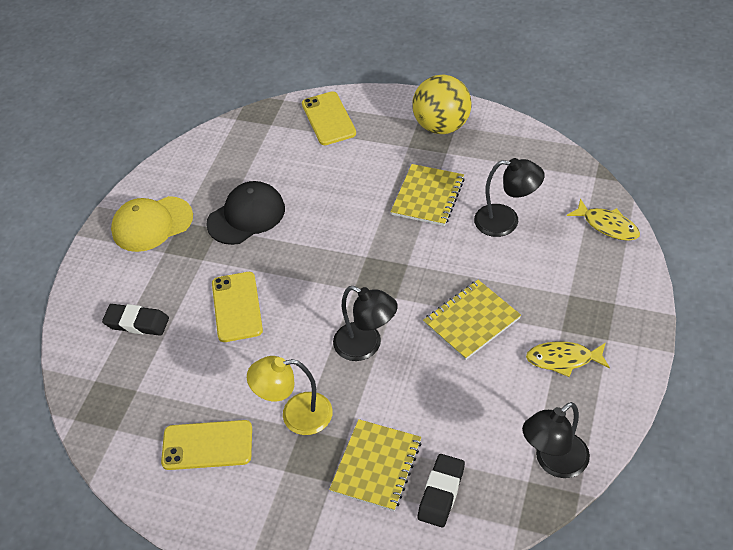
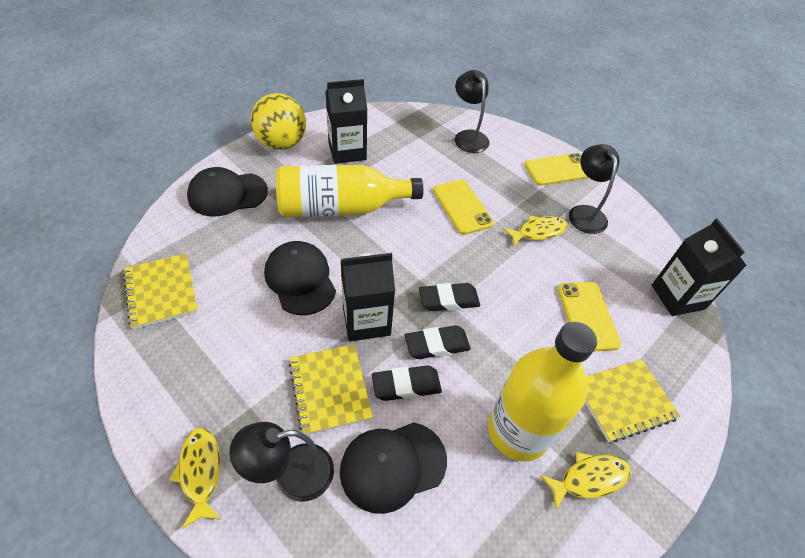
black cap: [206,181,285,245] = 1 -> [187,167,268,217] [264,241,336,315] [340,422,447,514] = 3
black carton: none = 0 -> [325,79,367,164] [341,253,395,342] [652,219,747,316] = 3
black eraser: [102,304,169,336] [418,454,465,527] = 2 -> [372,365,442,401] [405,325,471,359] [419,283,480,311] = 3
yellow bottle: none = 0 -> [276,165,424,217] [488,322,597,462] = 2
yellow cap: [111,196,193,252] = 1 -> none = 0
yellow fish: [526,341,610,377] [567,199,640,241] = 2 -> [170,428,221,529] [503,216,568,246] [540,452,631,511] = 3
yellow lamp: [247,356,333,435] = 1 -> none = 0

